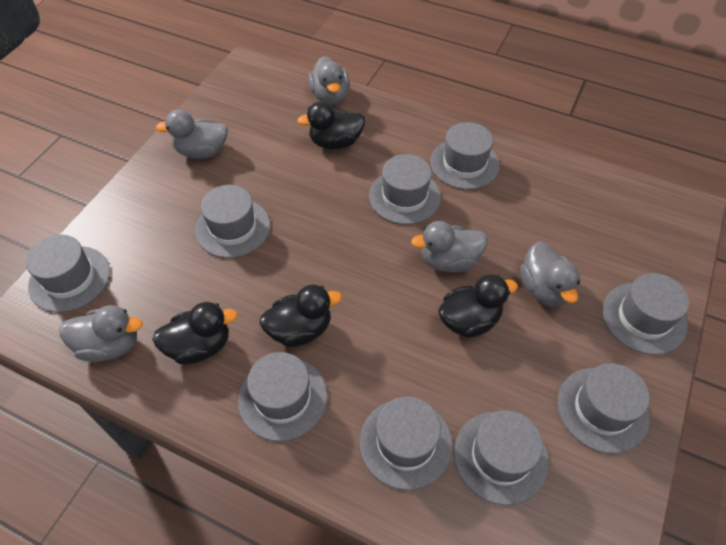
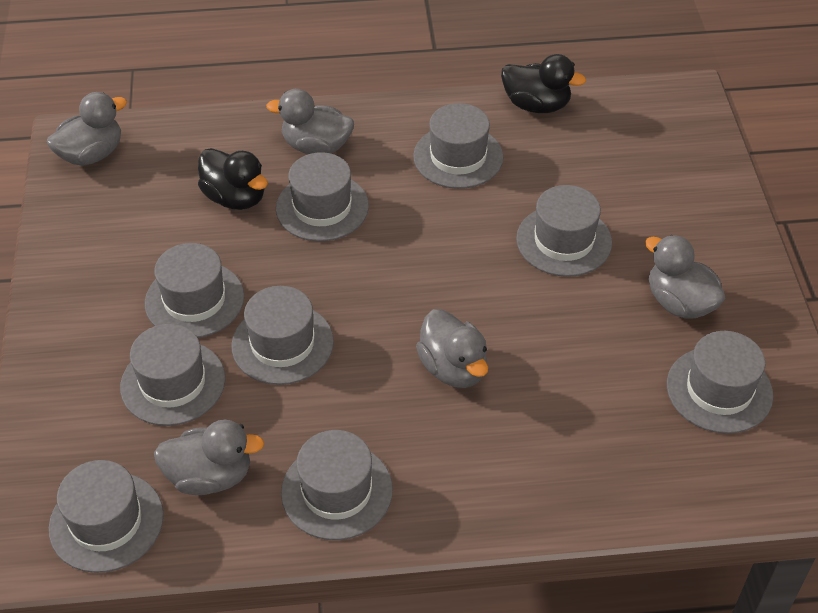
black duck: [152,302,238,365] [259,284,342,347] [297,101,365,149] [438,274,518,338] = 4 -> [198,148,268,210] [501,54,586,113] = 2

